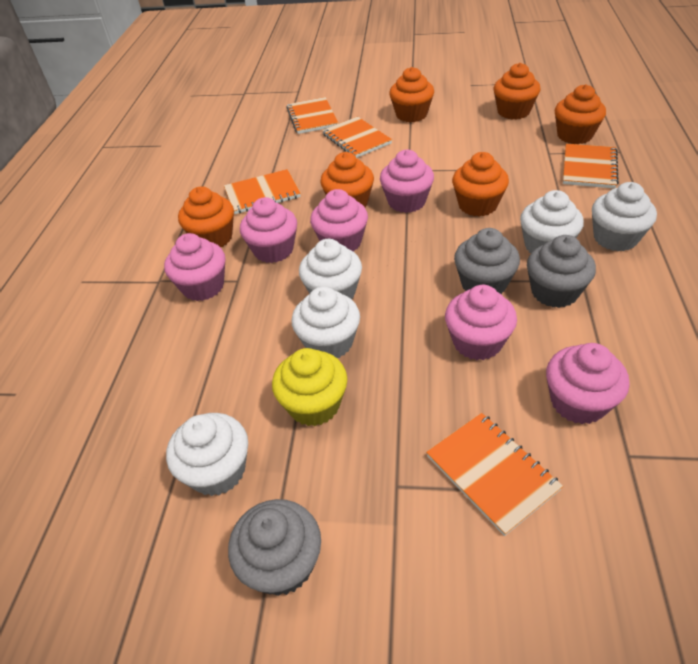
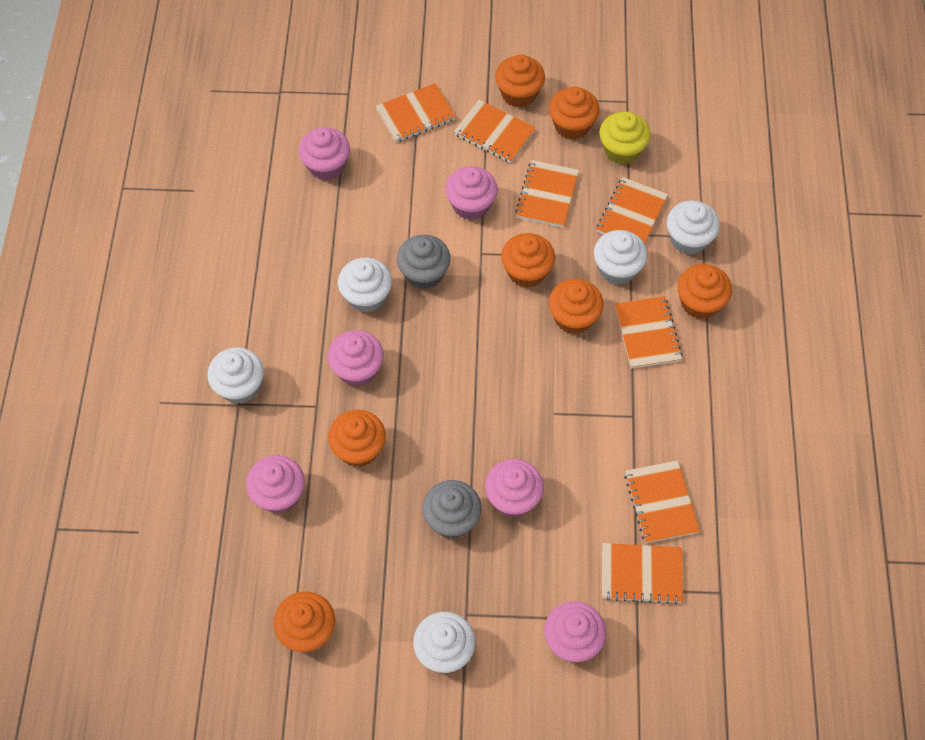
grey cupcake: [228,499,321,596] [454,228,520,294] [527,235,596,308] = 3 -> [397,235,451,289] [422,480,482,538] = 2
orange cupcake: [178,186,234,247] [320,152,374,207] [389,67,434,122] [452,152,509,217] [494,63,541,120] [555,84,606,144] = 6 -> [273,592,335,652] [328,410,386,467] [495,54,545,107] [501,233,555,288] [549,87,600,140] [549,279,604,334] [677,264,732,319] = 7
orange notebook: [224,169,301,214] [286,97,338,134] [322,117,392,158] [426,413,563,536] [563,144,619,189] = 5 -> [375,83,456,143] [454,100,536,163] [515,160,579,227] [596,177,668,244] [602,543,683,604] [615,296,683,369] [624,460,700,543] = 7

